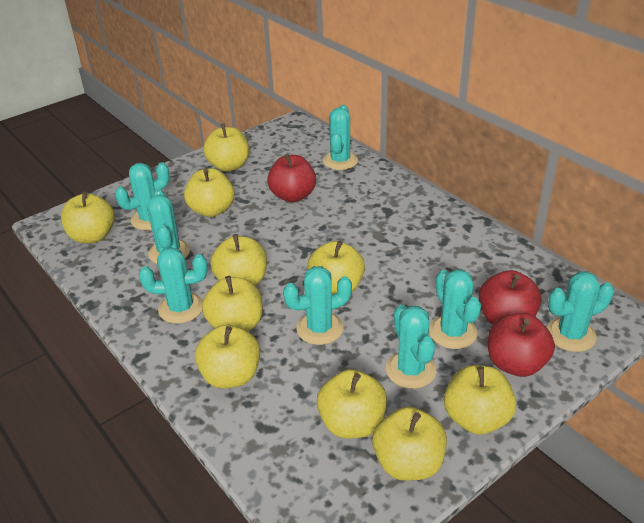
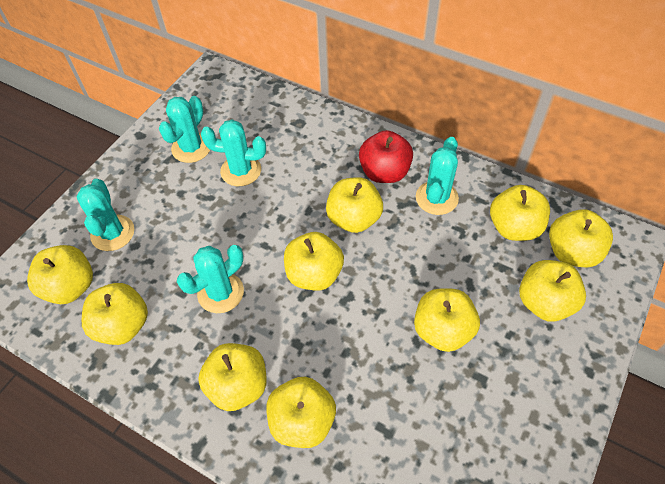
red apple: [267,154,316,202] [478,270,541,325] [488,313,555,377] = 3 -> [359,130,413,183] = 1
turquoise cactus: [115,162,170,230] [139,247,208,324] [147,189,190,264] [283,266,352,345] [323,105,358,170] [386,304,436,389] [429,269,481,349] [547,271,614,352] = 8 -> [77,179,134,251] [159,96,210,163] [177,245,244,313] [201,119,266,186] [416,137,459,215] = 5

